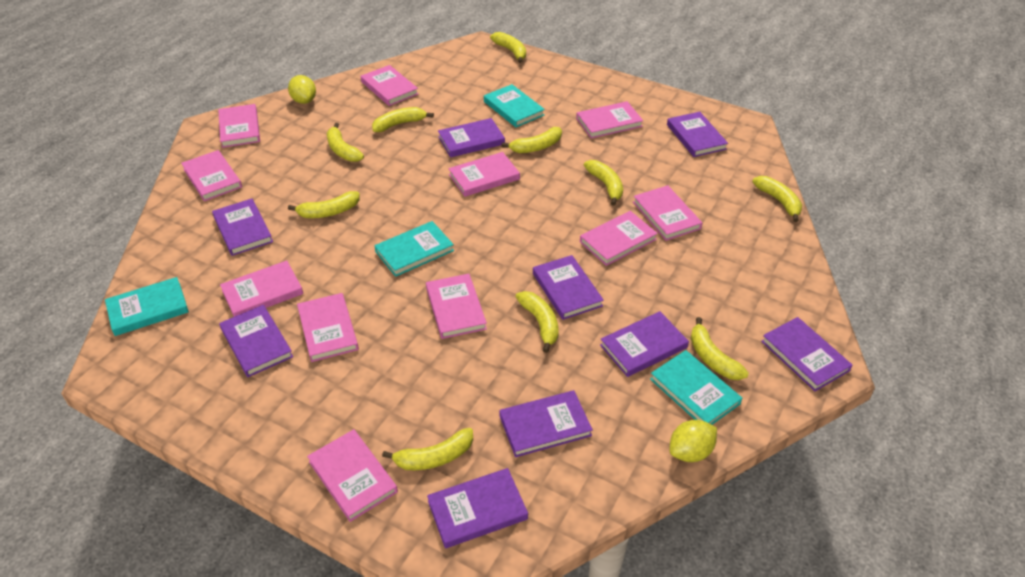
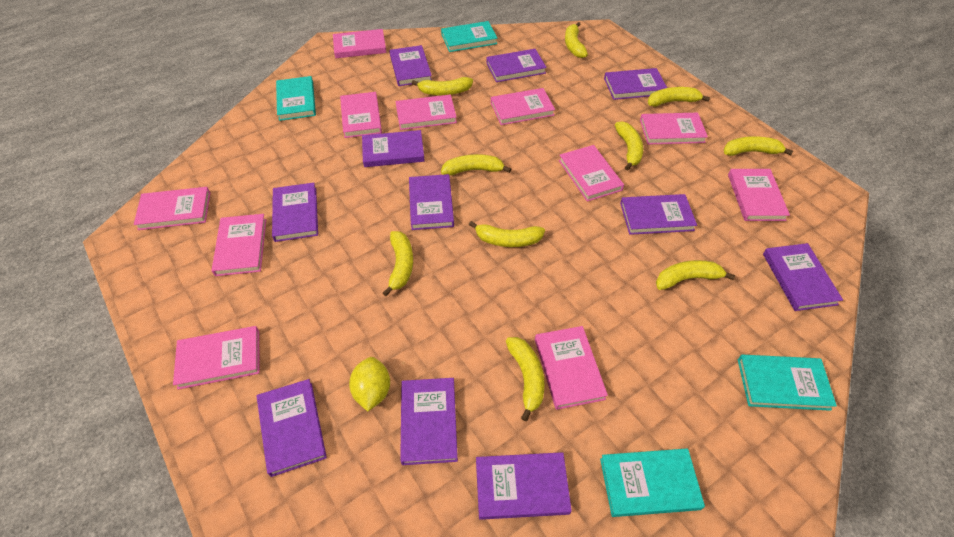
purple book: [212,199,273,256] [219,305,293,377] [427,468,528,549] [438,118,505,158] [499,390,593,457] [533,255,604,320] [600,311,689,377] [667,112,728,157] [761,317,852,391] = 9 -> [257,379,327,477] [272,183,318,242] [362,130,425,167] [389,45,432,86] [400,378,458,465] [409,174,454,230] [476,452,572,520] [486,49,547,82] [604,68,667,100] [620,194,697,235] [763,243,843,311] = 11
yellow lemon: [288,75,316,104] [669,420,717,462] = 2 -> [349,357,390,411] = 1

